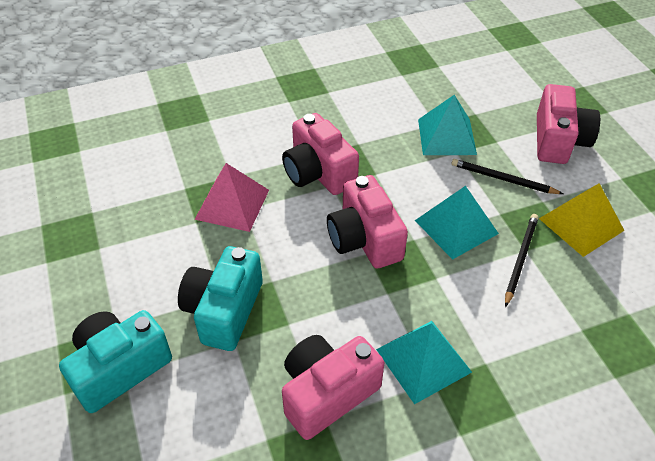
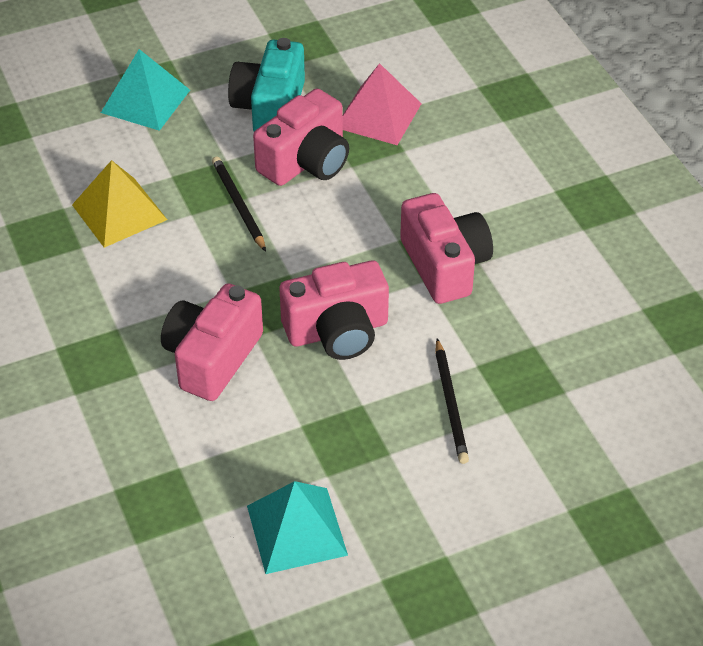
turquoise camera: [59,310,172,413] [178,246,263,351] = 2 -> [228,38,305,132] = 1
turquoise pyramid: [376,321,472,404] [415,186,499,260] [418,95,477,155] = 3 -> [101,49,190,131] [247,481,348,574] = 2

